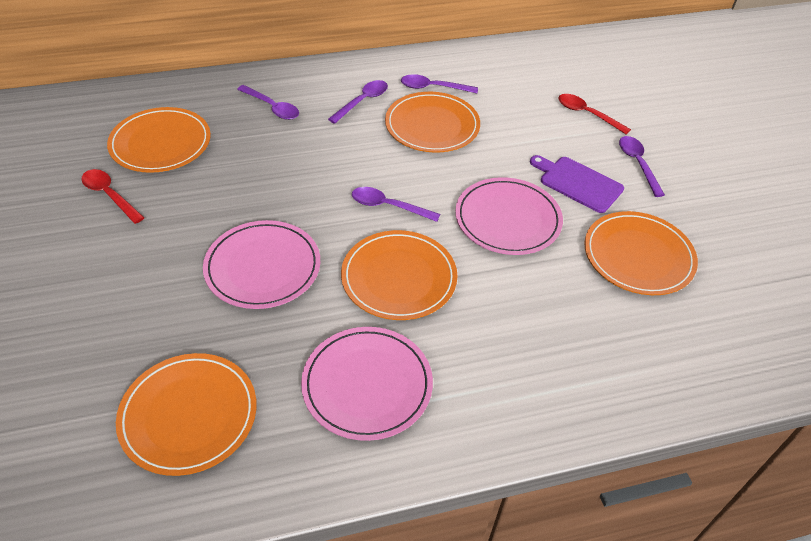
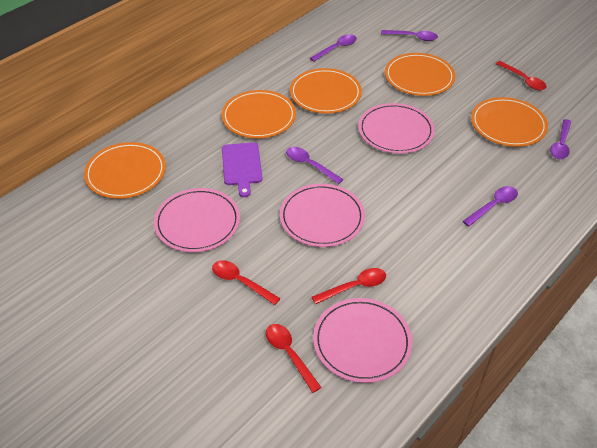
pink plate: [203,220,320,309] [301,327,433,441] [455,177,563,255] = 3 -> [154,188,240,252] [280,184,365,247] [313,298,412,383] [358,103,435,154] = 4
red spoon: [81,169,145,224] [558,94,631,134] = 2 -> [212,260,281,305] [266,324,322,393] [312,268,386,304] [496,61,547,90] = 4

